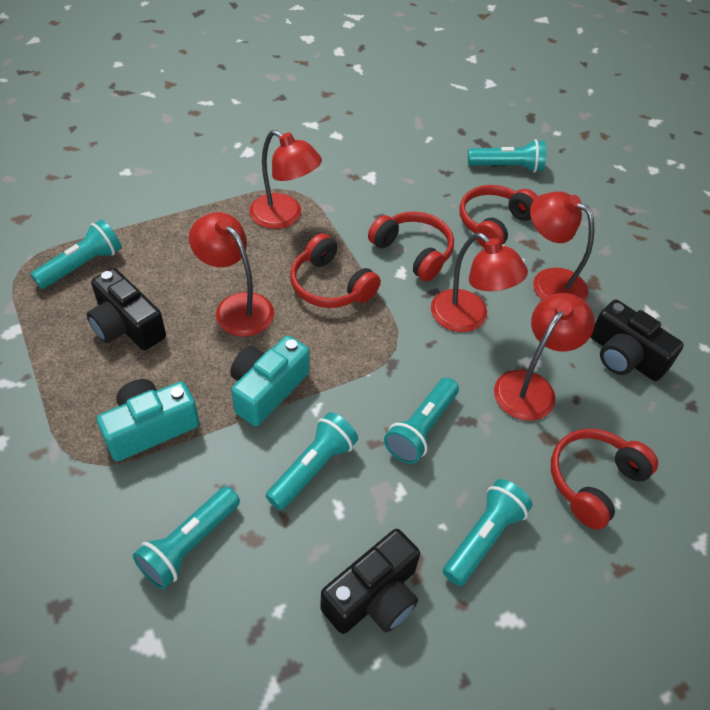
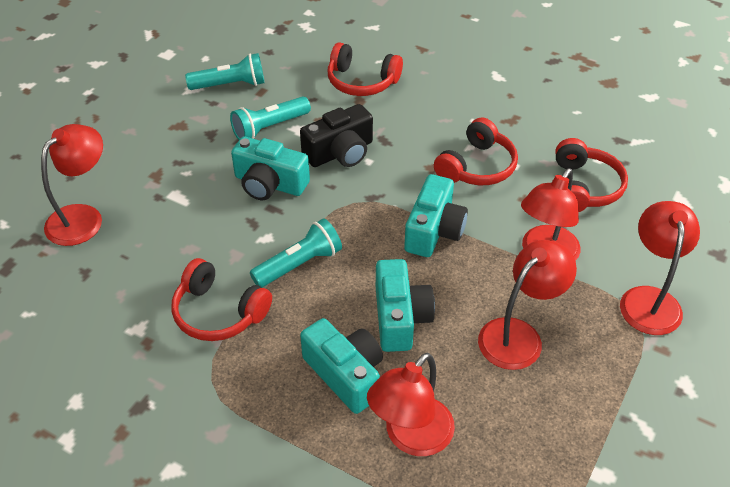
black camera: [87,268,166,350] [320,529,420,634] [591,300,684,381] = 3 -> [300,104,373,167] = 1
turquoise camera: [97,379,199,461] [230,335,310,426] = 2 -> [231,136,310,200] [300,318,383,414] [376,259,435,352] [404,174,468,257] = 4
turquoise flashlight: [30,220,122,289] [133,486,240,589] [265,412,358,510] [384,377,459,464] [443,479,533,586] [468,139,546,173] = 6 -> [185,53,265,90] [230,97,311,140] [250,218,342,288] = 3

